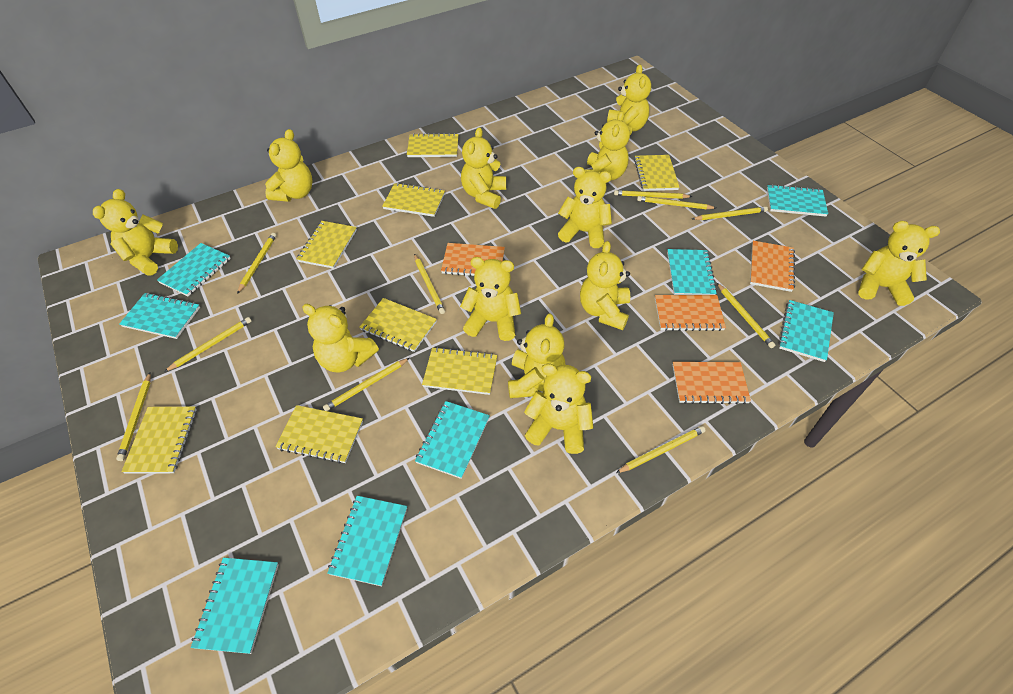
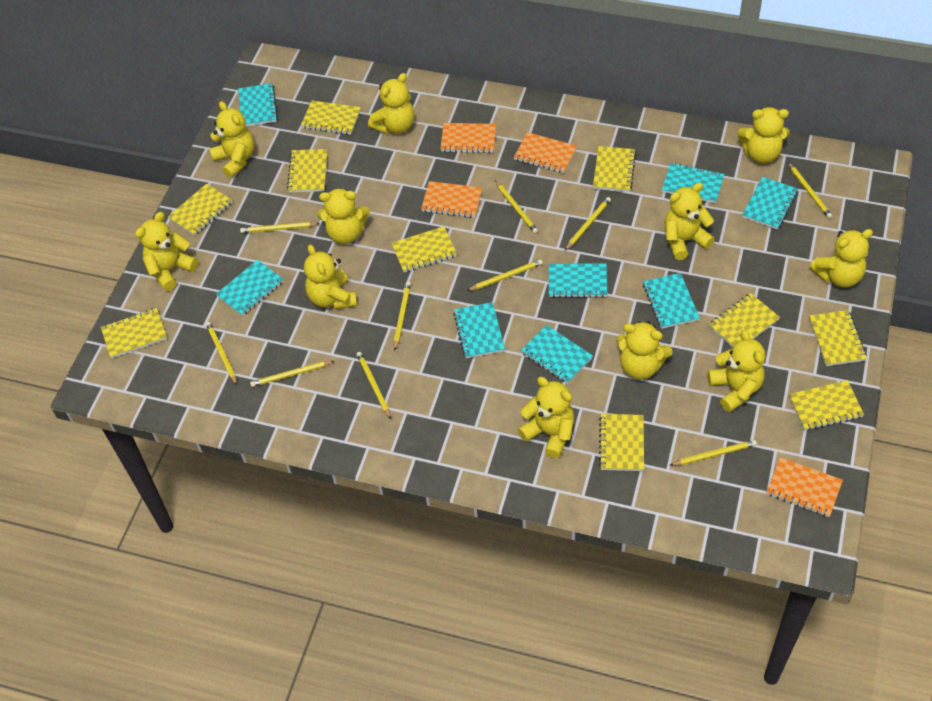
yellow notebook: [121,407,197,474] [275,405,363,464] [297,221,357,269] [359,298,437,352] [382,183,445,217] [407,133,458,157] [422,347,497,395] [634,155,679,191] = 8 -> [101,308,167,359] [168,184,232,236] [287,149,327,192] [301,100,361,135] [391,226,457,272] [593,146,636,192] [599,414,644,471] [709,293,780,347] [789,380,864,431] [809,310,867,366] = 10
yellow teddy bear: [93,189,178,276] [265,129,313,202] [302,304,379,372] [460,257,521,341] [461,127,506,209] [508,313,565,398] [524,363,593,454] [558,167,612,248] [580,241,630,330] [584,111,630,180] [607,64,651,135] [858,221,940,306] = 12 -> [135,212,198,291] [209,101,254,178] [304,244,357,309] [317,188,370,244] [368,73,414,134] [518,377,574,458] [616,321,673,380] [664,183,715,260] [707,330,765,412] [738,107,790,163] [810,229,873,287] = 11

